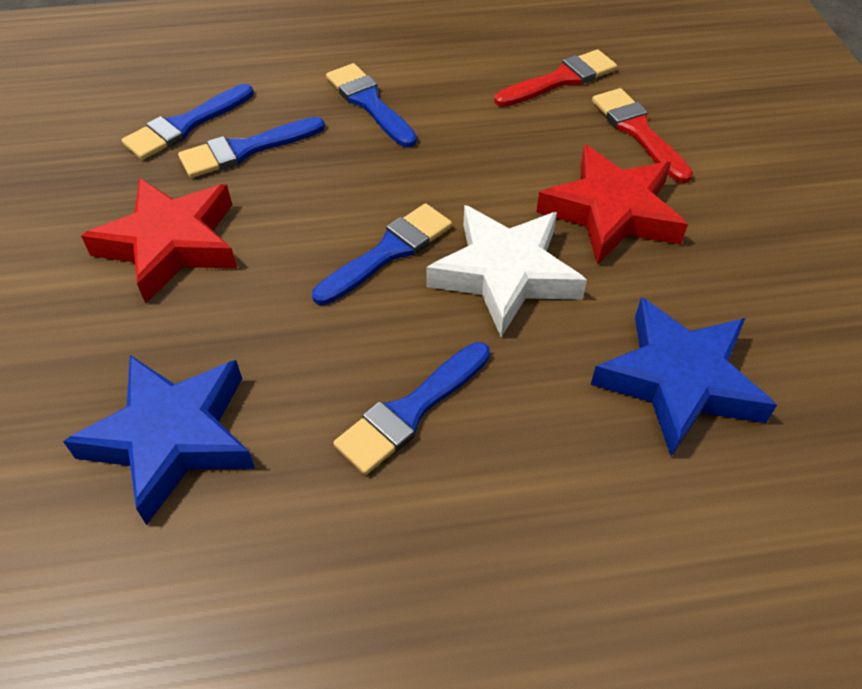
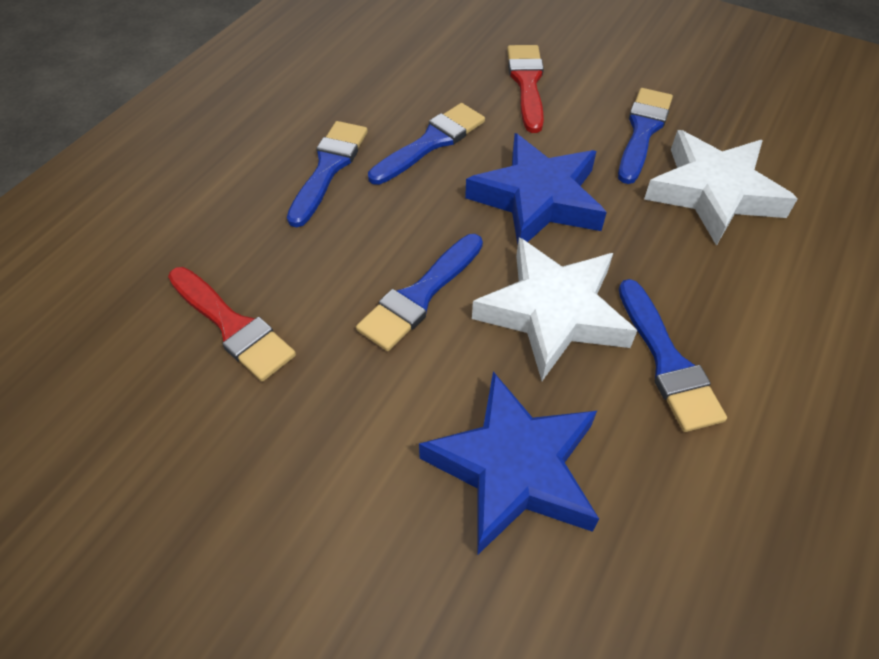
red star: [81,178,237,304] [536,145,688,265] = 2 -> none = 0
white star: [426,205,587,337] = 1 -> [472,237,637,381] [644,130,798,246] = 2

